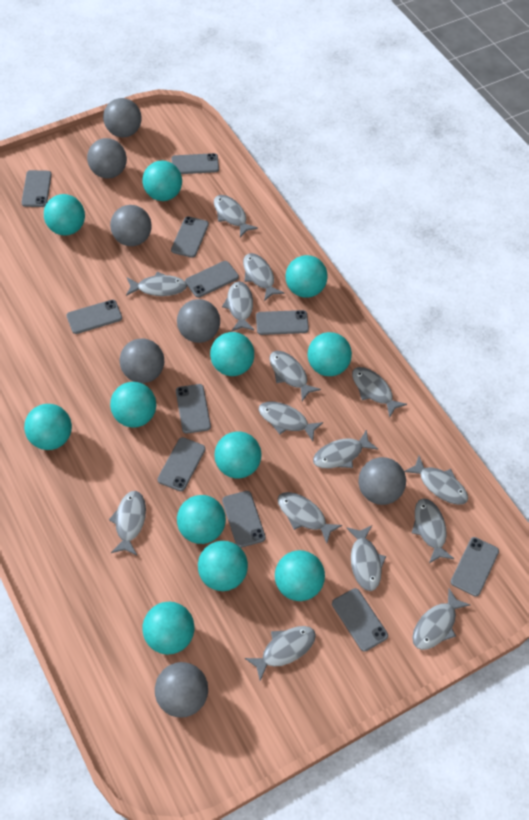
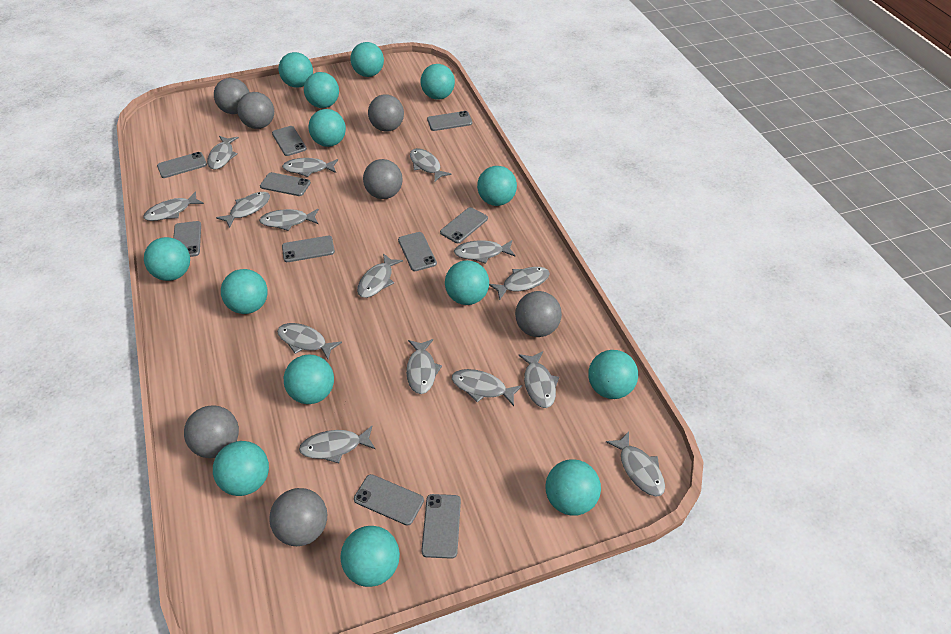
grey phone: [21,170,52,207] [67,300,122,334] [158,437,205,491] [171,153,219,174] [171,216,209,258] [176,384,211,434] [185,261,239,298] [222,491,266,548] [256,310,309,335] [332,588,388,651] [451,537,499,597] = 11 -> [157,152,207,178] [173,221,201,257] [260,172,311,196] [272,126,307,156] [282,236,335,262] [354,474,424,526] [398,232,437,271] [421,494,461,559] [427,111,472,131] [440,207,488,243] = 10
turquoise ball: [24,404,72,450] [44,194,85,236] [110,382,156,428] [142,160,182,201] [142,602,194,655] [177,495,226,544] [198,541,248,591] [210,332,254,376] [214,432,262,478] [275,550,325,601] [285,255,328,298] [308,332,352,376] = 12 -> [144,237,190,281] [213,441,269,496] [221,269,268,314] [279,52,313,87] [284,355,334,404] [304,72,339,108] [308,109,346,147] [340,526,400,587] [351,42,384,77] [420,64,455,100] [445,260,489,305] [477,166,517,206] [545,459,601,516] [588,350,638,399] = 14

